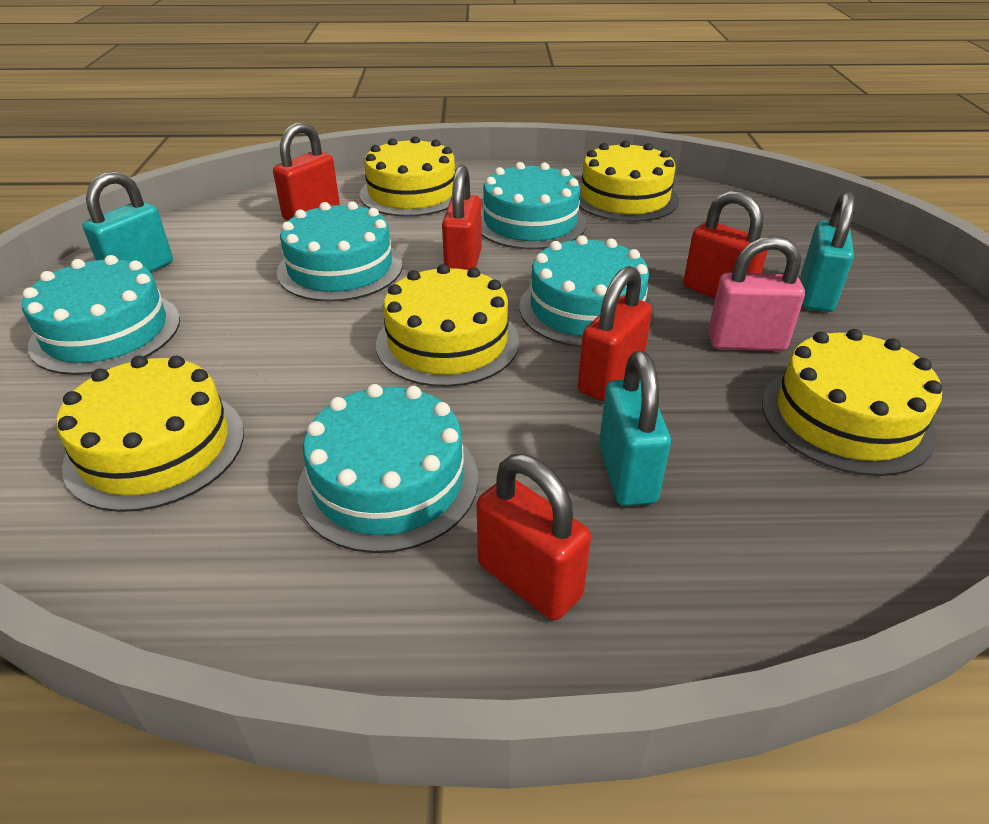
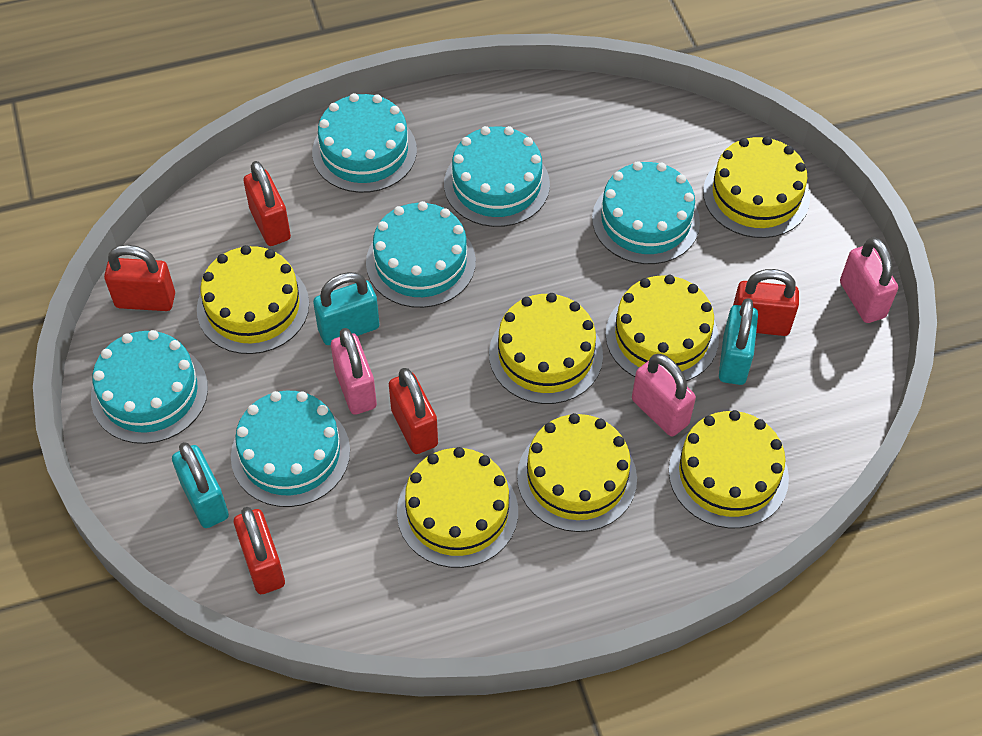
pink padlock: [708,236,805,351] = 1 -> [331,328,377,415] [632,354,696,436] [840,237,898,323] = 3
turquoise cake: [22,255,180,375] [277,201,402,302] [297,384,478,553] [481,162,587,249] [519,235,655,347] = 5 -> [91,330,208,444] [231,391,350,507] [312,93,417,193] [366,201,476,308] [444,126,550,227] [592,161,700,264] = 6
yellow cake: [57,355,244,512] [359,136,455,217] [376,264,519,387] [579,140,679,222] [762,329,942,476] = 5 -> [197,245,309,354] [397,447,518,568] [489,293,603,404] [517,413,637,532] [605,275,719,381] [669,410,789,528] [703,136,810,238] = 7

